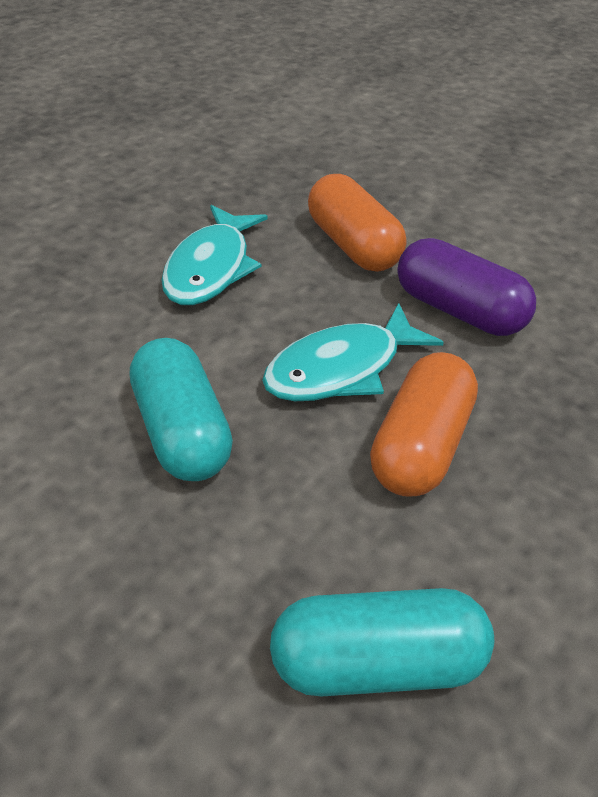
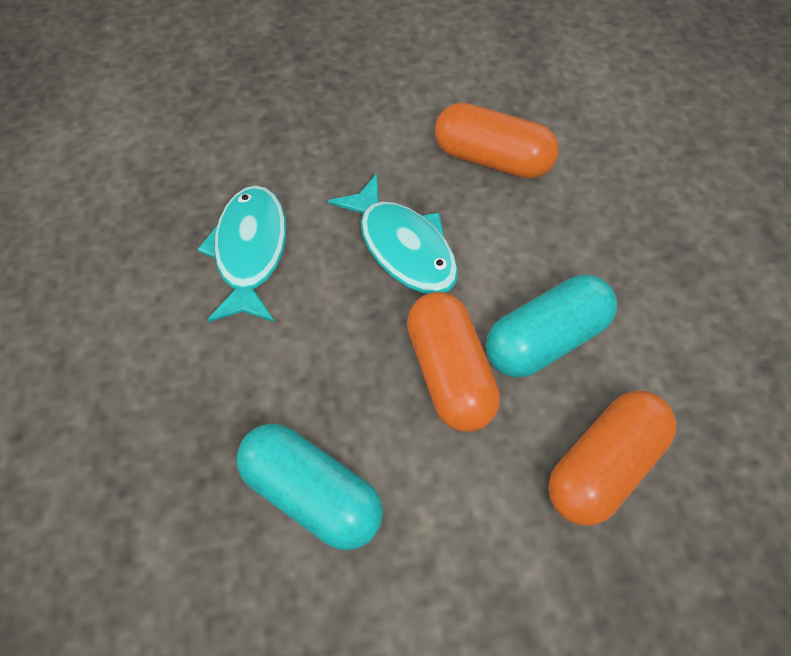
orange capsule: [308,174,406,272] [370,352,478,496] = 2 -> [407,292,500,432] [435,102,559,179] [548,391,676,526] = 3
purple capsule: [397,238,536,336] = 1 -> none = 0

